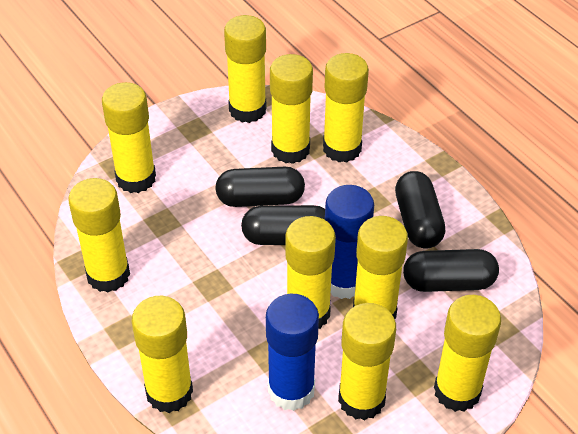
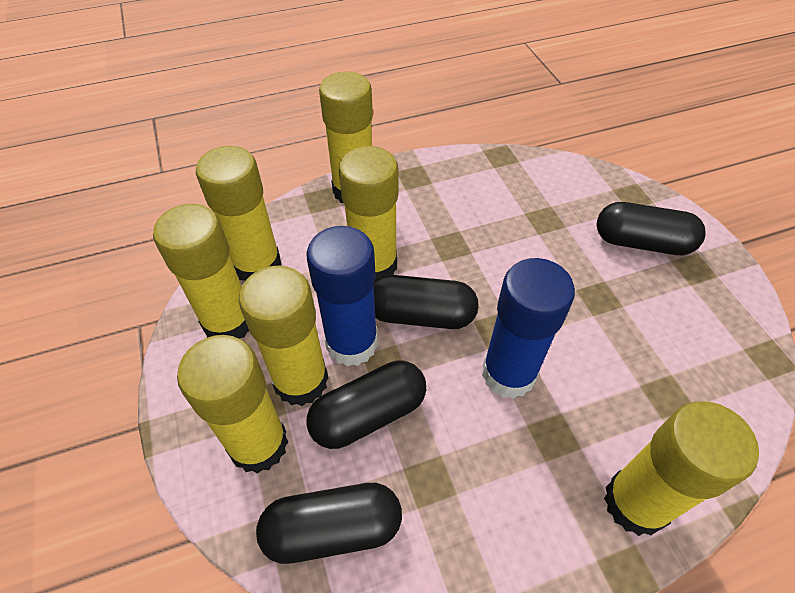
yellow glue stick: [68,178,130,293] [102,82,156,193] [132,296,193,413] [224,15,266,123] [270,54,313,164] [285,216,336,329] [323,53,369,162] [338,303,396,420] [353,216,408,319] [434,295,501,412] = 10 -> [153,204,249,339] [177,335,288,474] [196,146,282,281] [239,266,328,406] [319,71,373,203] [338,146,398,279] [604,401,759,536] = 7

